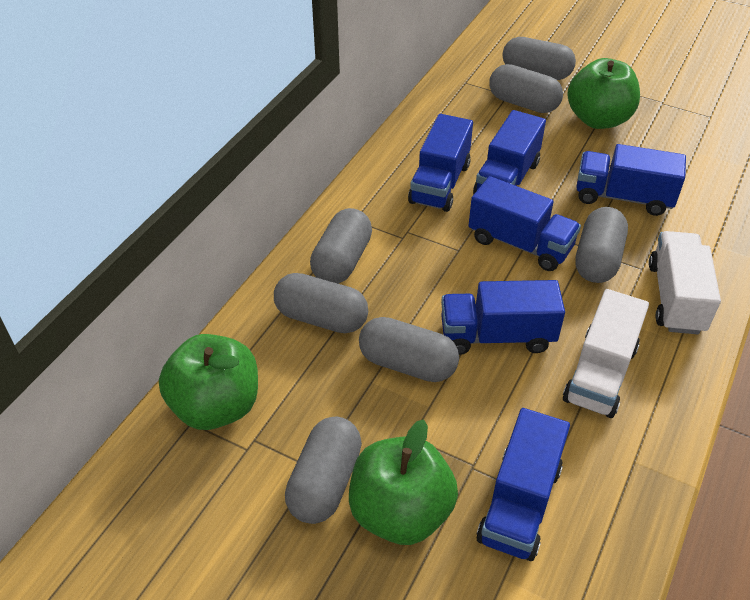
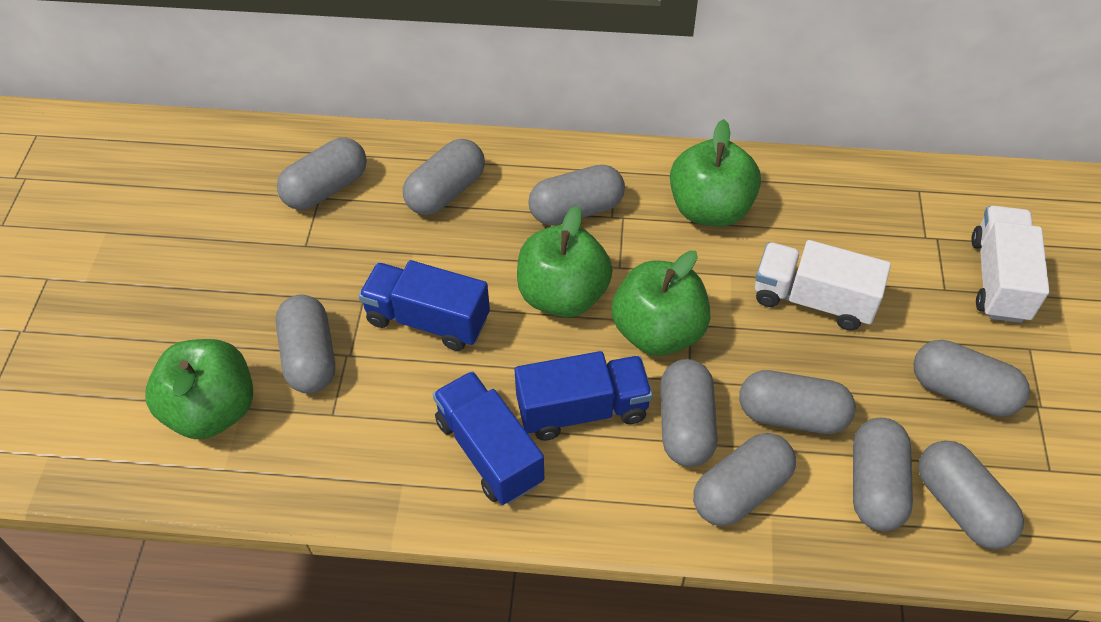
blue truck: [408,114,473,212] [441,280,565,355] [468,176,581,271] [473,110,546,194] [477,408,570,561] [576,144,686,216] = 6 -> [359,260,490,351] [433,371,544,505] [515,351,653,441] = 3
green apple: [159,334,258,430] [349,420,458,545] [567,58,640,129] = 3 -> [145,339,253,439] [517,206,613,317] [612,251,711,356] [670,119,761,226] = 4
grey capsule: [274,273,368,333] [285,417,362,524] [310,208,372,284] [359,317,459,382] [489,64,563,113] [502,37,576,80] [575,207,628,283] = 7 -> [275,295,335,393] [277,137,367,210] [403,139,485,215] [528,165,625,226] [660,359,718,467] [693,433,796,526] [739,370,856,434] [853,418,913,531] [913,340,1030,417] [918,441,1024,549] = 10

